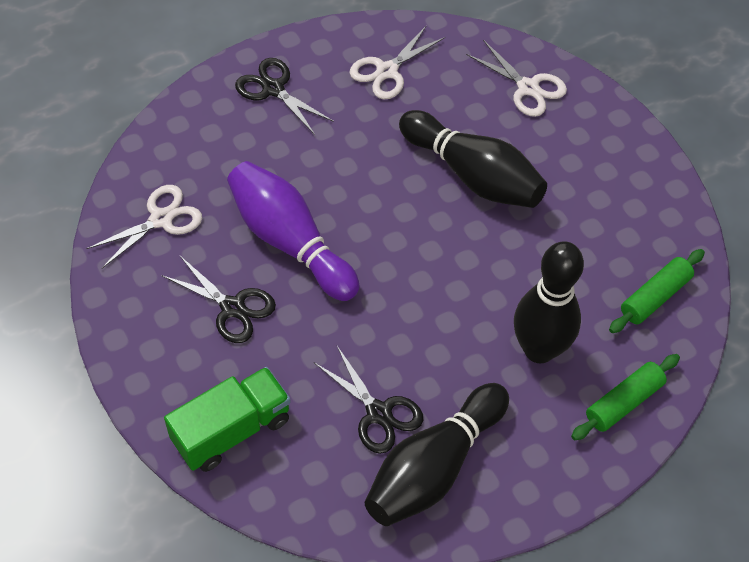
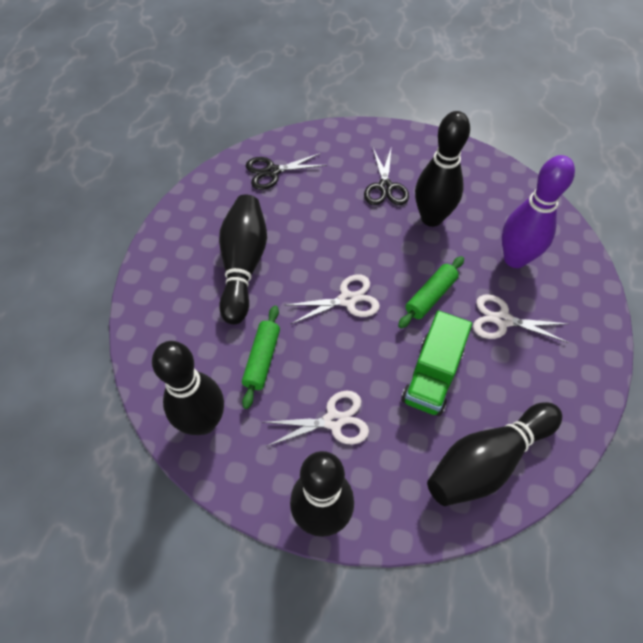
black bowling pin: [365,383,509,526] [399,110,547,208] [514,241,584,363] = 3 -> [152,341,224,435] [219,194,267,324] [290,451,354,537] [415,111,470,227] [427,402,562,506] = 5
black scissors: [161,256,276,343] [235,58,334,135] [315,346,423,454] = 3 -> [245,153,327,190] [364,148,409,205] = 2

